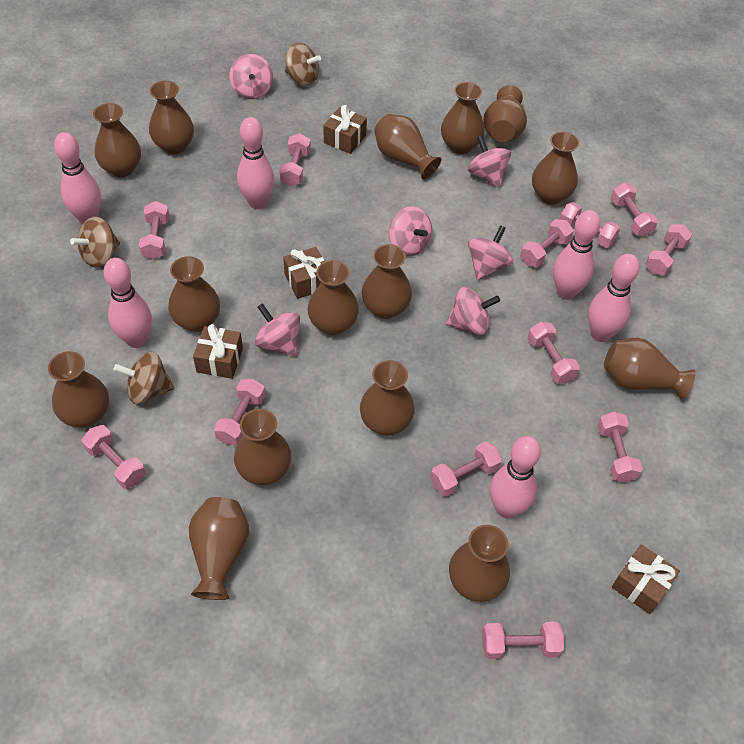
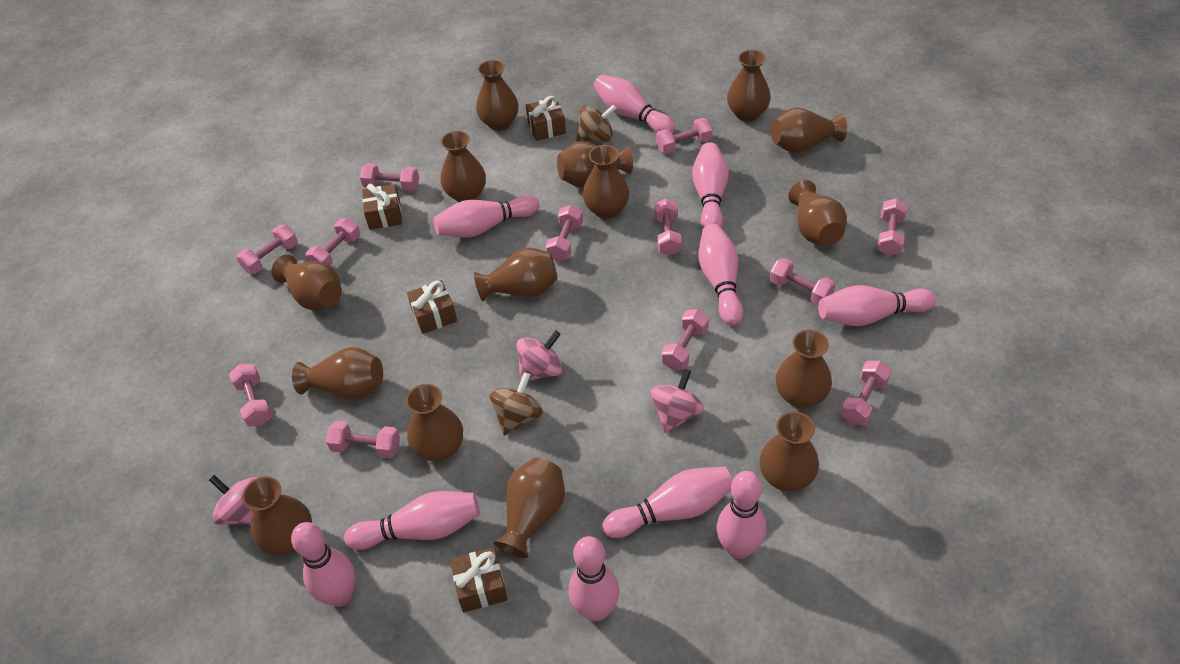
brown spinning top: [70,217,120,268] [114,351,174,404] [285,43,321,86] = 3 -> [489,372,543,436] [576,104,617,142] = 2
pink bowling pin: [54,132,101,224] [104,258,152,348] [237,117,274,209] [490,436,541,518] [553,210,600,300] [588,254,640,342] = 6 -> [291,522,356,607] [344,491,480,550] [433,195,539,238] [569,536,619,622] [594,74,675,133] [602,466,733,538] [692,142,729,228] [698,224,743,326] [716,471,766,559] [818,285,936,326] = 10
pink spinning top: [229,54,273,99] [255,303,300,357] [389,206,432,256] [446,287,500,335] [468,136,511,188] [468,225,513,280] = 6 -> [209,475,257,525] [517,330,563,382] [650,369,704,433] = 3

